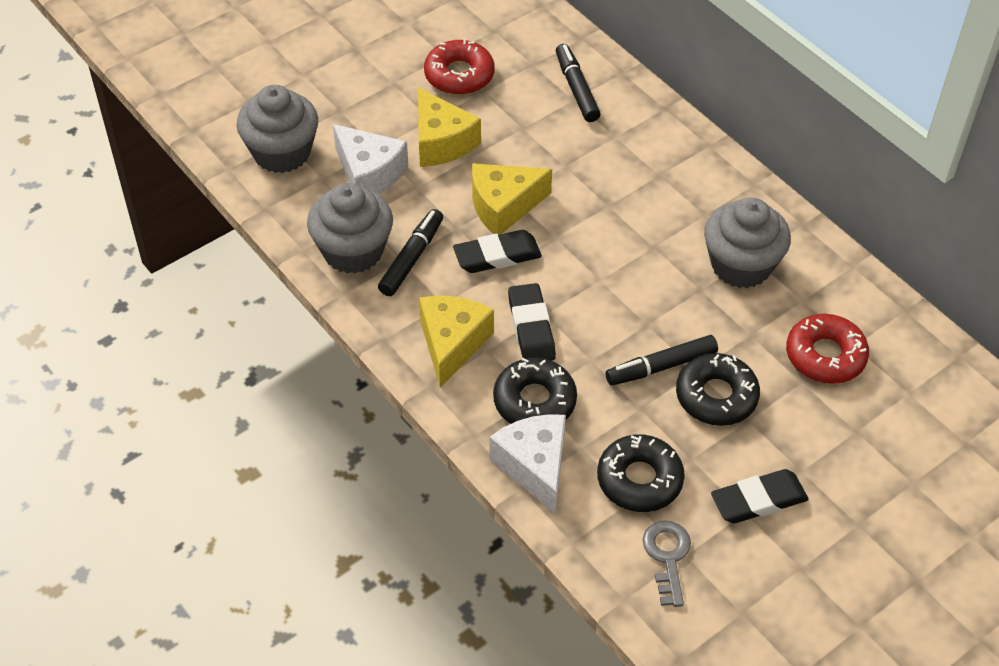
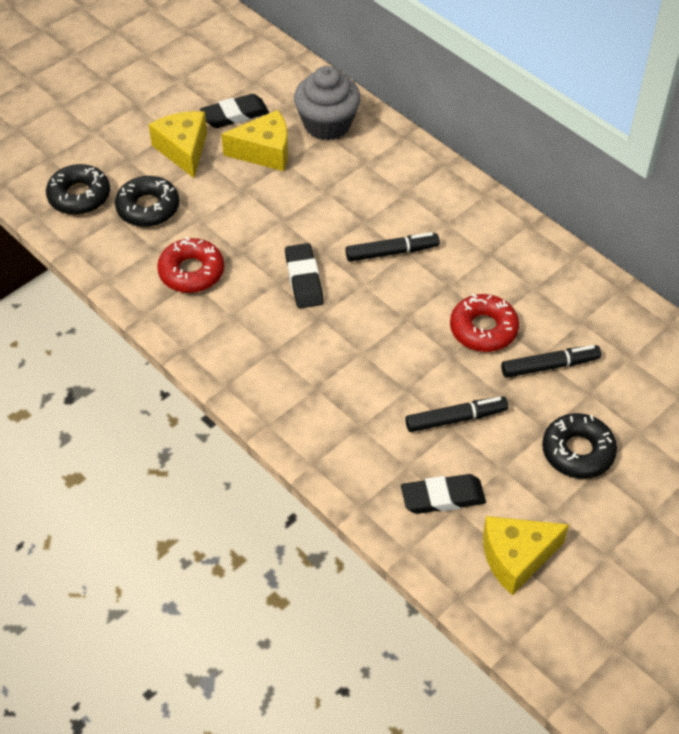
grey cupcake: [237,85,318,173] [307,183,393,274] [704,197,791,288] = 3 -> [294,66,361,140] = 1
grey key: [643,520,691,607] = 1 -> none = 0
white cheese: [333,124,408,194] [489,414,566,514] = 2 -> none = 0

